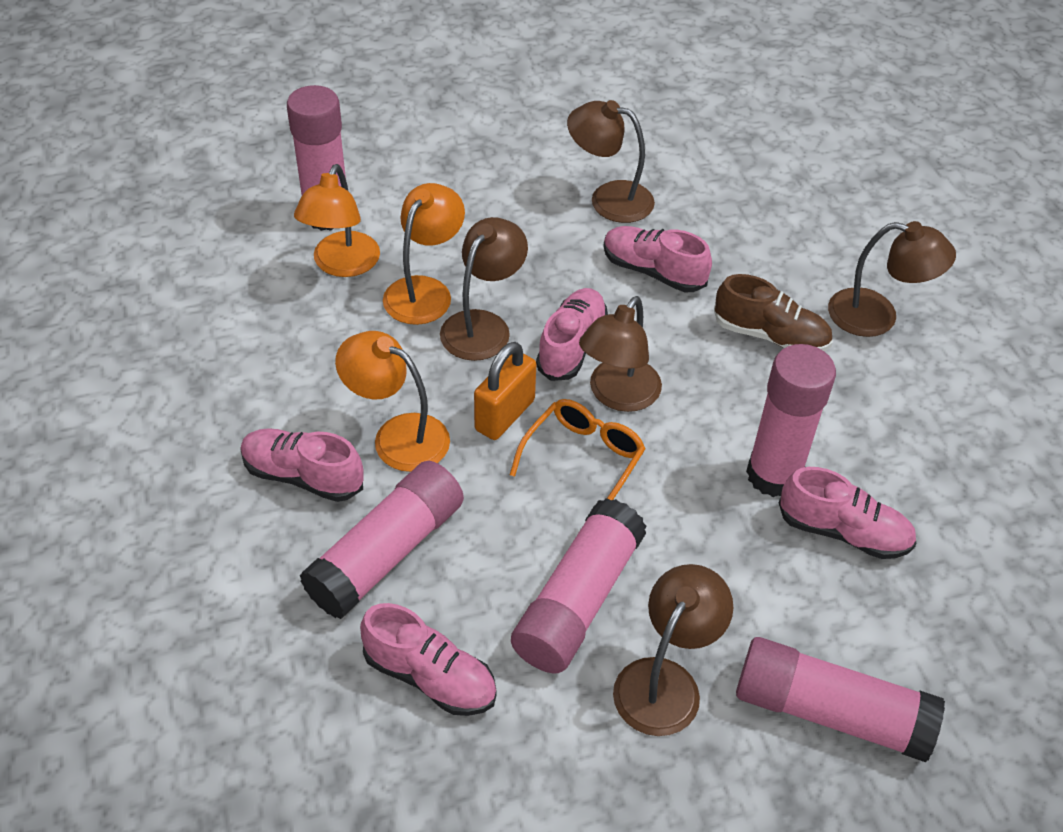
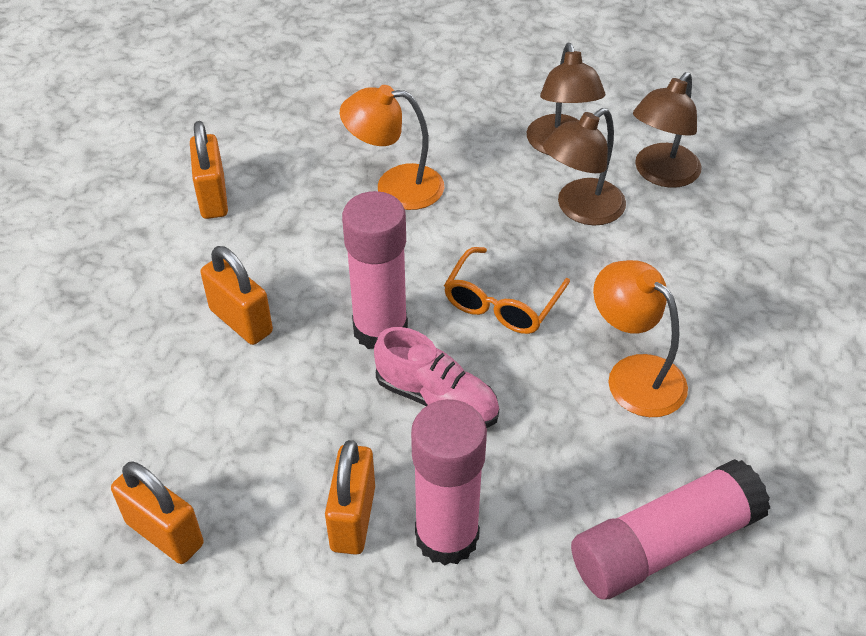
brown lamp: [440,217,528,361] [567,100,655,223] [579,296,662,412] [613,564,734,736] [828,221,956,337] = 5 -> [527,43,605,155] [543,108,626,225] [633,72,702,188] = 3
brown shoe: [714,274,833,352] = 1 -> none = 0
orange lamp: [294,164,380,277] [335,331,450,472] [383,183,465,325] = 3 -> [340,85,444,210] [593,260,688,417] = 2
orange padlock: [474,342,536,440] = 1 -> [111,461,204,564] [190,121,228,219] [200,246,273,345] [325,440,375,555] = 4
pink glue stick: [287,85,346,231] [300,461,464,619] [511,498,646,673] [736,637,945,762] [746,344,836,497] = 5 -> [342,191,408,349] [411,399,487,566] [571,459,770,599] = 3
pink shoe: [241,428,364,502] [360,603,497,716] [536,288,608,381] [603,226,712,292] [779,467,917,559] = 5 -> [374,327,499,428] = 1

